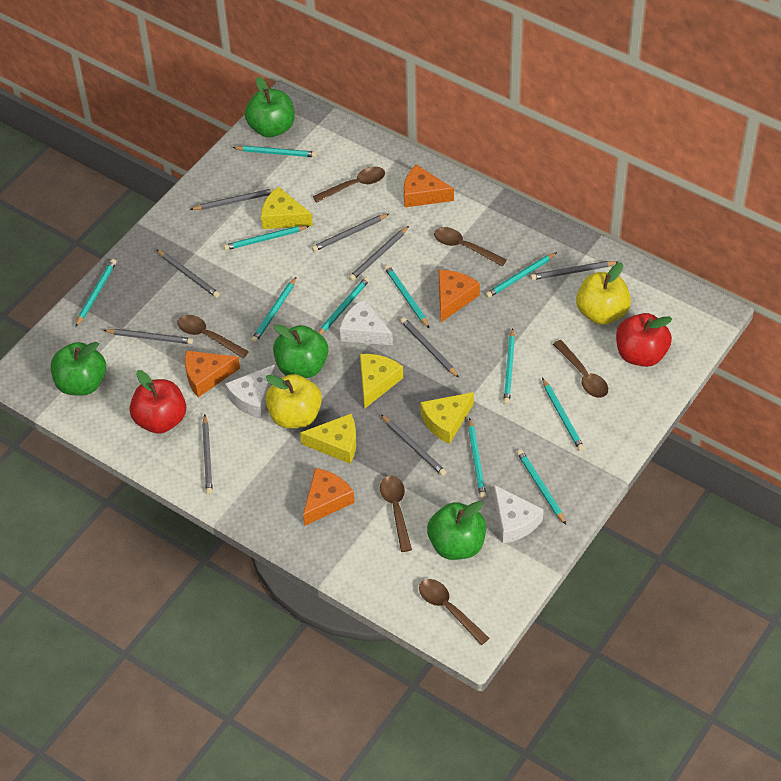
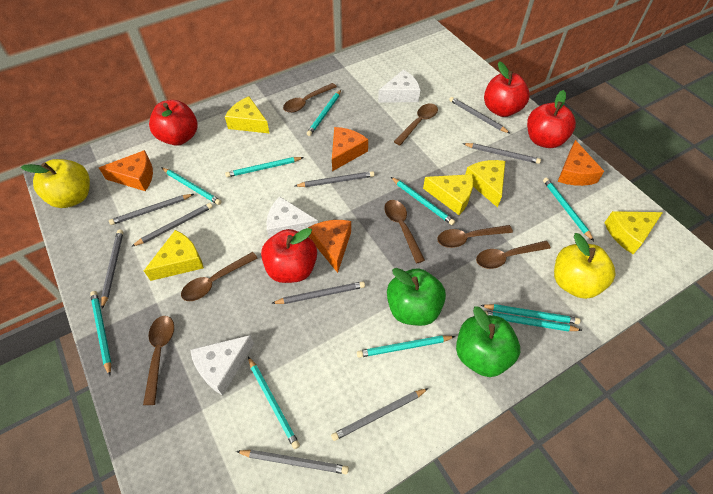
brown spoon: [177,315,249,358] [313,167,385,203] [380,476,412,552] [419,579,489,645] [434,227,507,266] [553,340,608,398] = 6 -> [143,316,174,405] [181,252,258,301] [283,83,337,113] [384,200,425,263] [394,103,438,146] [437,225,513,248] [476,241,551,269] = 7
green apple: [51,342,106,395] [245,77,294,138] [273,324,328,378] [427,501,486,560] = 4 -> [387,268,446,326] [456,306,520,377] = 2
red apple: [130,370,186,434] [616,313,672,367] = 2 -> [149,100,198,146] [261,228,317,283] [484,61,530,117] [527,90,576,148] = 4
turquoise pencil: [75,259,117,327] [224,226,309,250] [232,146,317,157] [251,277,296,343] [318,276,370,335] [384,265,430,329] [468,417,486,499] [486,252,557,298] [503,328,515,404] [517,449,566,525] [542,378,584,451] = 11 -> [90,291,111,376] [162,168,222,205] [225,157,304,177] [248,356,300,449] [307,90,341,136] [357,335,456,358] [391,177,455,225] [480,304,580,324] [485,311,582,331] [543,177,594,241] = 10
yellow cheese: [261,187,313,229] [300,414,356,464] [360,354,403,409] [420,392,474,444] = 4 -> [144,230,204,281] [225,96,270,134] [423,174,473,215] [465,160,505,208] [604,211,663,254] = 5

